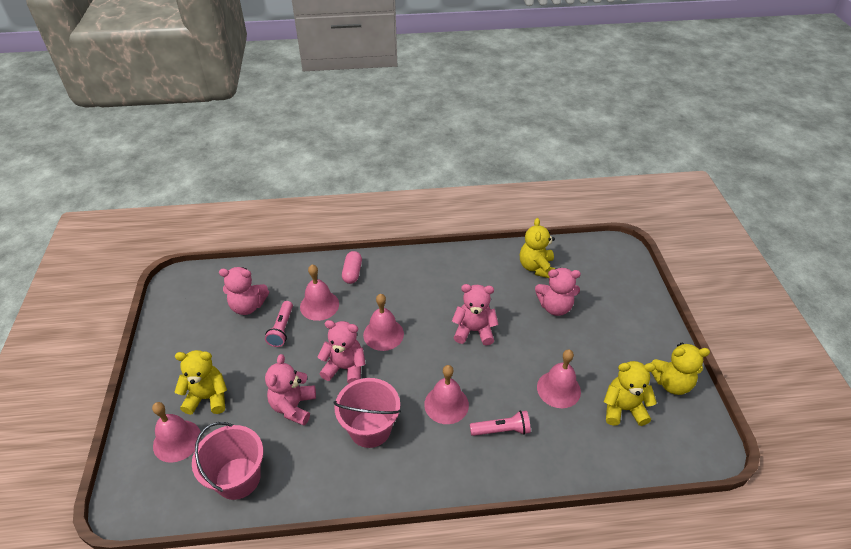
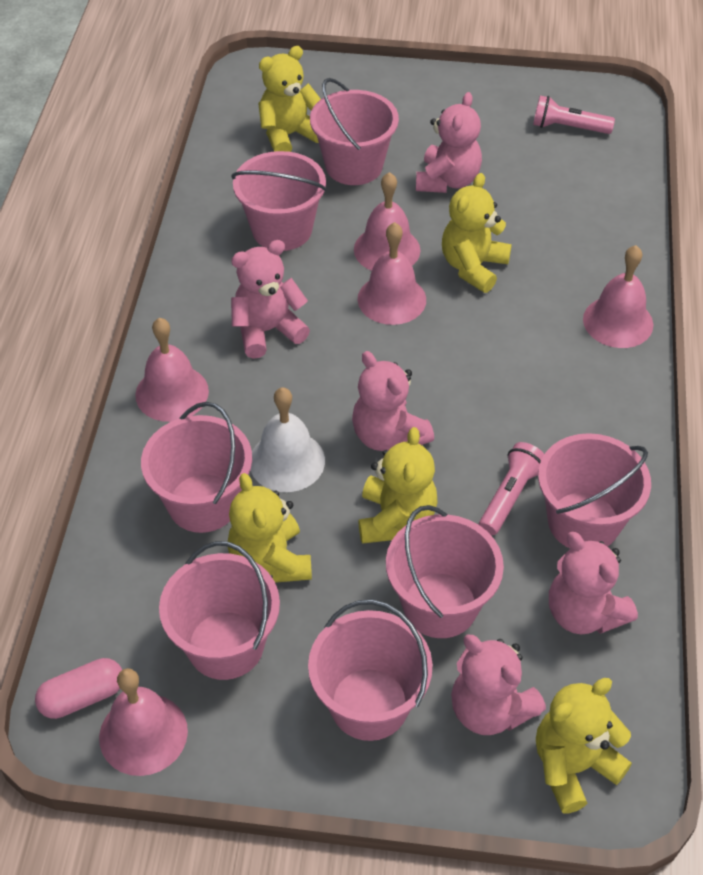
pink bucket: [192,422,263,500] [333,378,401,448] = 2 -> [141,402,252,533] [159,541,280,680] [231,151,327,251] [308,600,433,741] [310,78,399,185] [386,505,504,638] [538,433,651,548] = 7
white bell: none = 0 -> [250,387,325,492] = 1
yellow teddy bear: [175,350,227,415] [520,218,555,278] [604,361,657,426] [651,343,710,395] = 4 -> [228,473,312,583] [258,46,321,152] [359,427,438,544] [442,173,512,293] [536,678,632,814] = 5

